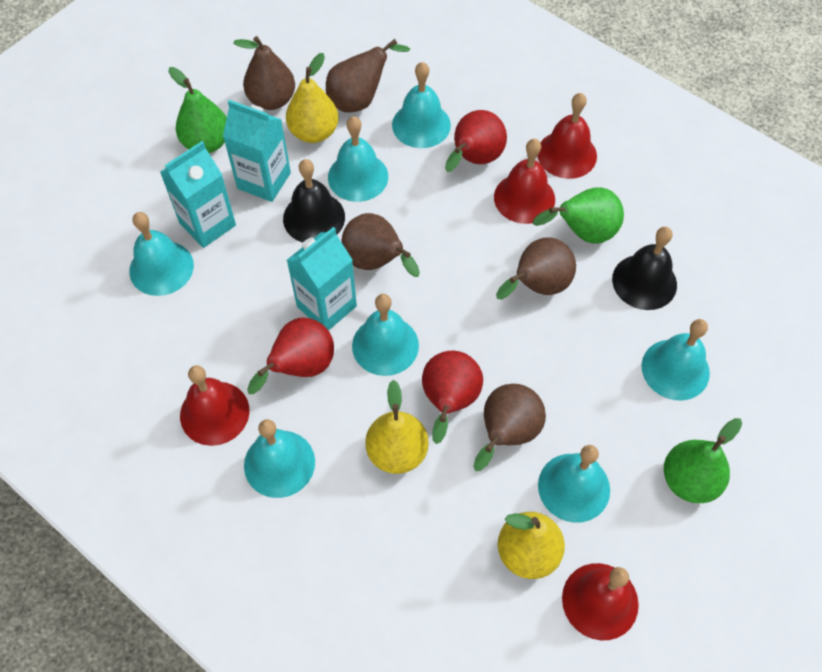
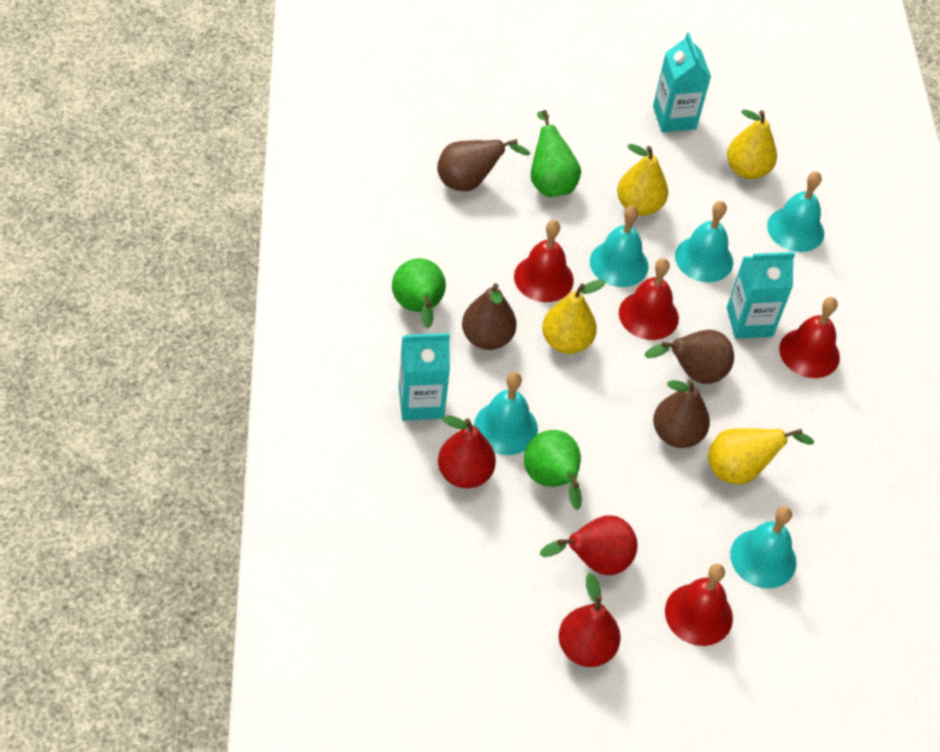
black bell: [283,159,345,243] [612,227,677,310] = 2 -> none = 0
brown pear: [233,36,295,110] [326,39,410,113] [341,213,420,277] [473,384,546,471] [496,237,576,300] = 5 -> [437,139,530,191] [462,283,517,350] [644,330,734,384] [653,380,710,448] = 4
turquoise bell: [129,212,194,296] [244,419,315,498] [328,116,388,202] [352,294,419,376] [392,62,451,148] [538,445,610,523] [641,319,710,400] = 7 -> [474,372,538,455] [590,205,648,287] [675,201,733,282] [730,506,797,588] [767,171,824,252] = 5
yellow pear: [286,53,339,143] [365,380,429,474] [498,512,565,579] = 3 -> [542,279,606,354] [617,144,668,216] [708,428,814,485] [727,110,777,179] = 4

